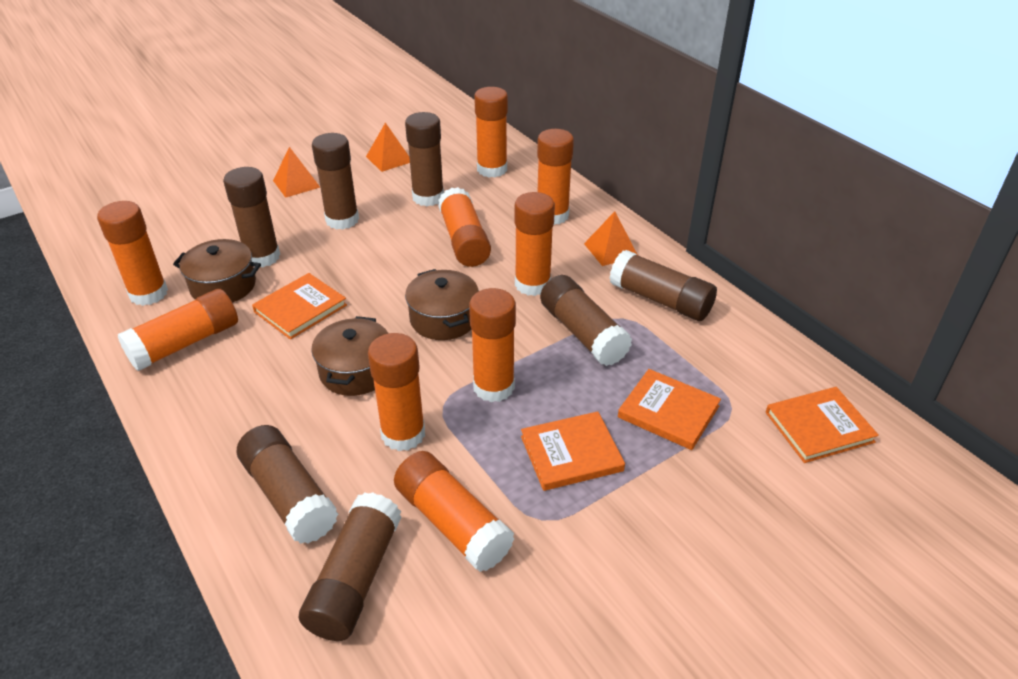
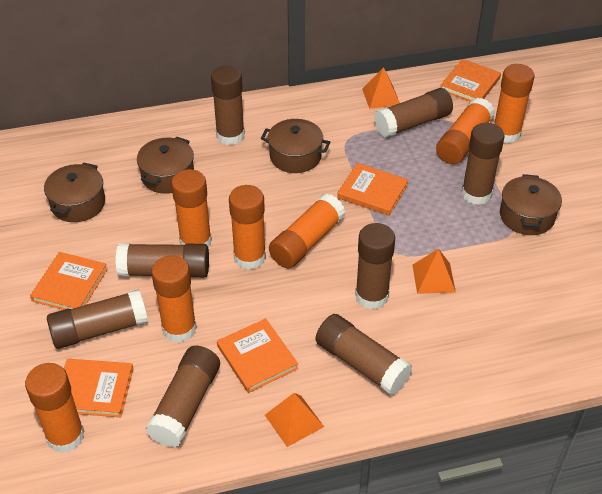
brown glue stick: [223,167,280,267] [237,425,338,544] [299,492,401,641] [312,133,359,230] [405,112,444,206] [540,275,632,366] [610,250,717,321] = 7 -> [47,289,148,349] [116,244,209,278] [146,346,220,447] [211,66,245,145] [316,314,412,396] [355,223,395,309] [374,88,453,138] [462,123,505,205] = 8
brown pot: [173,239,261,303] [311,316,389,396] [405,269,479,340] = 3 -> [44,162,105,222] [137,136,194,194] [261,119,330,173] [500,174,562,235] = 4
orange book: [252,273,347,339] [521,411,625,491] [618,369,721,450] [766,387,879,463] = 4 -> [30,252,108,310] [64,359,133,417] [217,318,298,393] [337,163,408,216] [441,59,501,102] = 5
orange glue stick: [97,201,168,306] [118,289,238,371] [368,333,425,451] [394,451,514,572] [438,187,491,267] [469,288,516,402] [474,87,508,177] [515,192,555,296] [537,129,574,225] = 9 -> [25,363,85,453] [151,255,197,343] [171,169,212,247] [229,185,266,270] [269,194,345,268] [436,98,495,164] [494,64,534,143] = 7

